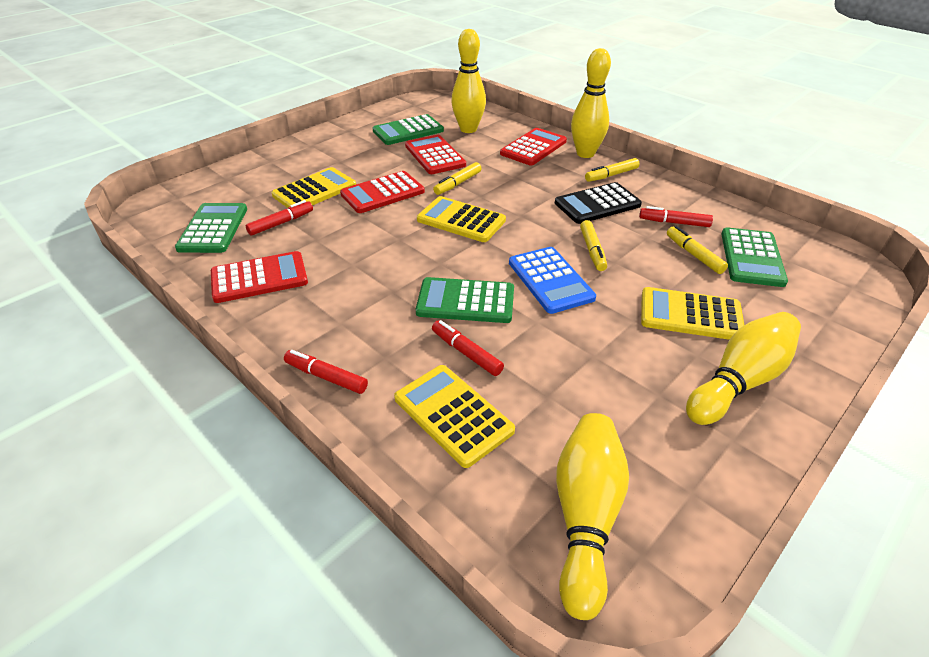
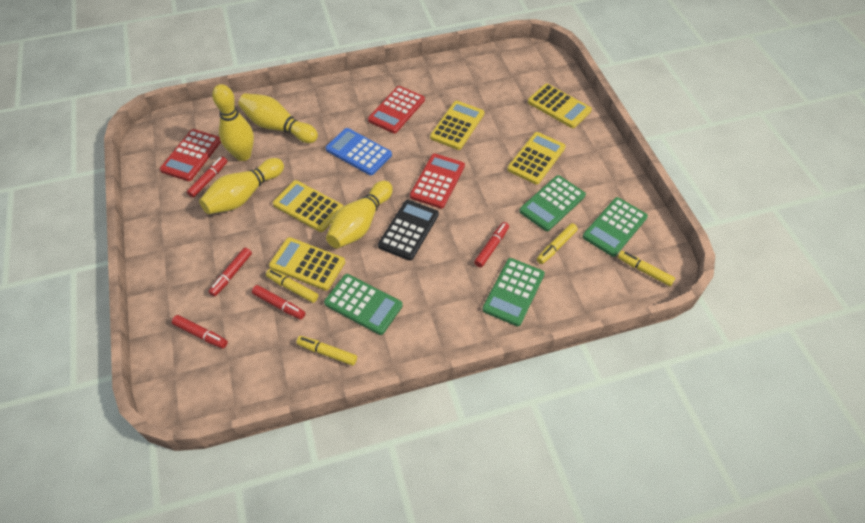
red calculator: [211,251,308,303] [340,171,425,213] [405,135,466,174] [500,128,567,166] = 4 -> [160,129,221,181] [368,86,425,133] [410,153,465,209] = 3
red marker: [246,200,313,236] [284,350,368,394] [432,320,504,376] [639,206,713,227] = 4 -> [172,315,228,348] [187,157,228,198] [208,247,252,297] [252,285,305,320] [474,222,509,267] = 5
yellow calculator: [271,167,356,208] [394,365,515,468] [417,196,506,242] [641,287,744,340] = 4 -> [269,237,345,291] [273,180,343,232] [430,101,484,150] [507,132,566,184] [528,84,592,128] = 5

